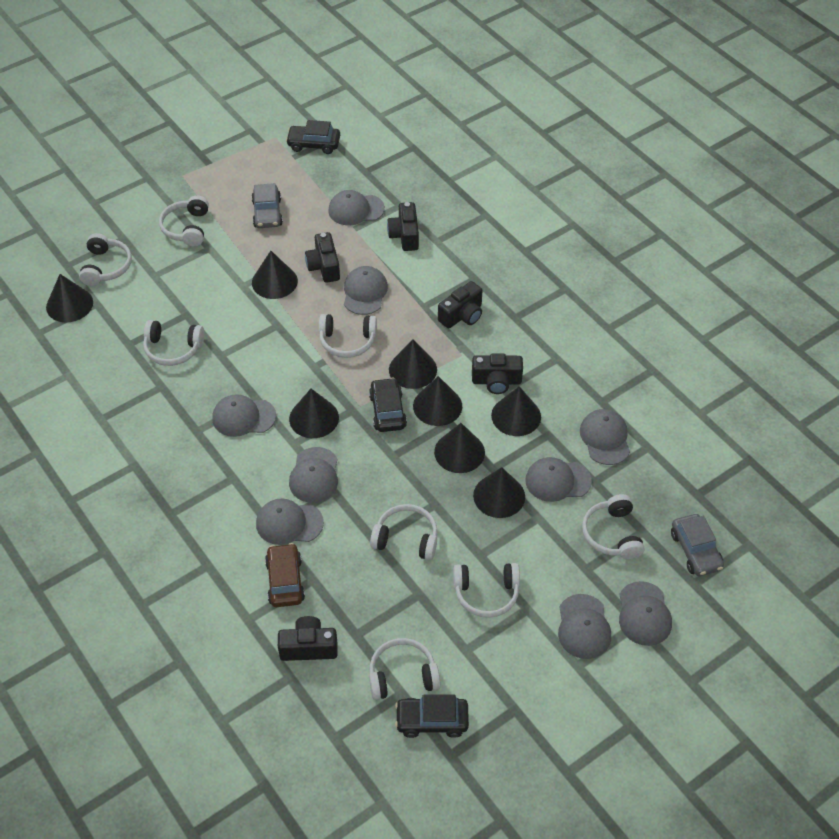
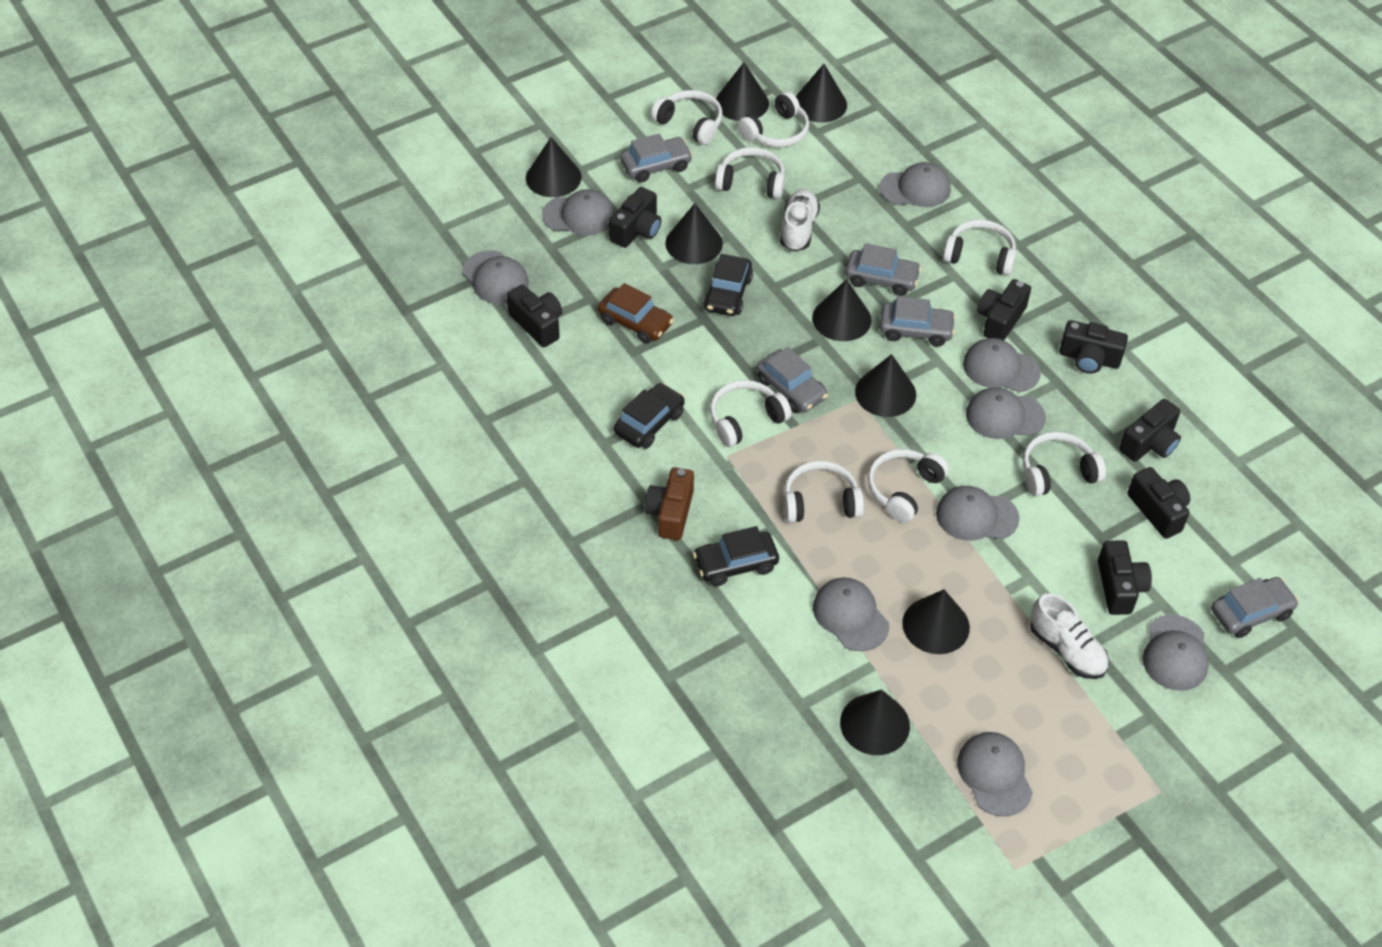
black camera: [278,616,338,661] [305,232,340,283] [387,202,419,251] [438,281,483,329] [472,354,523,394] = 5 -> [507,285,563,347] [609,187,661,248] [977,279,1031,340] [1059,320,1128,374] [1098,540,1152,615] [1119,399,1181,462] [1128,467,1190,539] = 7
brown camera: none = 0 -> [644,467,694,540] = 1
grey car: [251,183,283,228] [671,514,724,576] = 2 -> [620,133,693,182] [756,347,828,413] [845,243,921,296] [879,296,956,347] [1211,577,1299,638] = 5
white shoe: none = 0 -> [780,189,820,251] [1030,594,1109,679] = 2

